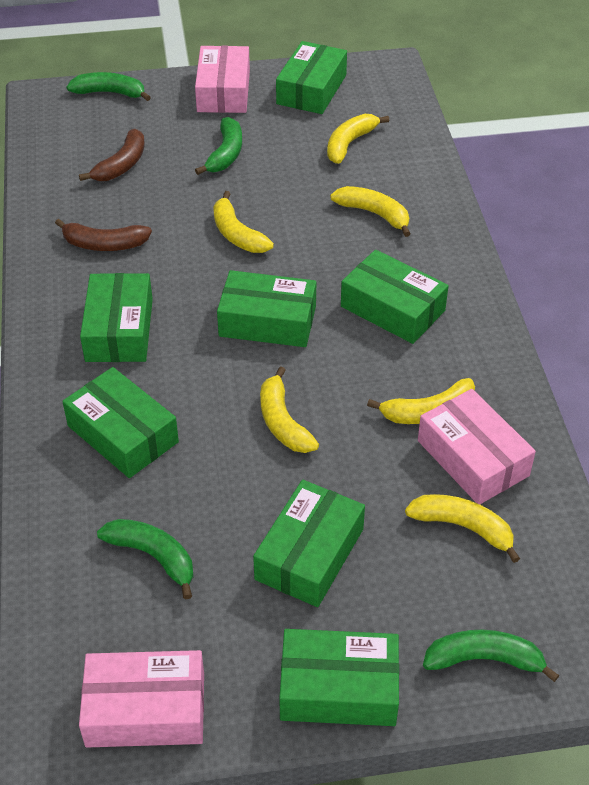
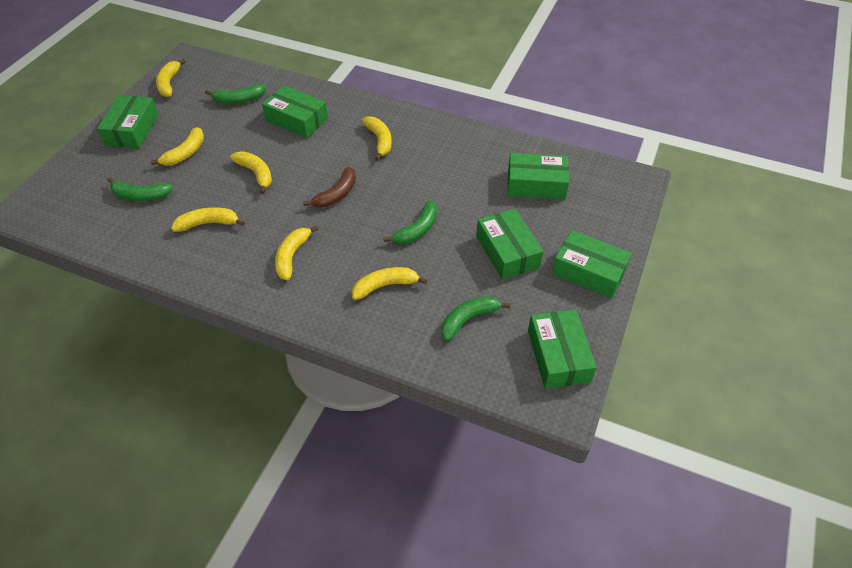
brown banana: [55,219,152,251] [79,129,145,181] = 2 -> [303,167,356,208] = 1
green box: [62,367,179,478] [80,273,153,362] [217,270,316,347] [253,480,365,607] [276,41,347,114] [279,629,399,726] [341,250,449,344] = 7 -> [97,95,159,149] [262,85,328,138] [476,209,543,280] [508,153,569,199] [528,309,597,389] [552,230,632,298] = 6
pink box: [79,650,204,747] [195,46,250,113] [418,389,536,504] = 3 -> none = 0
yellow banana: [213,191,274,253] [260,366,319,453] [327,114,389,164] [330,186,411,237] [367,378,475,424] [405,494,520,563] = 6 -> [150,127,204,166] [156,59,186,97] [171,207,245,232] [230,151,272,194] [275,225,319,280] [352,267,427,300] [362,116,392,160] = 7

